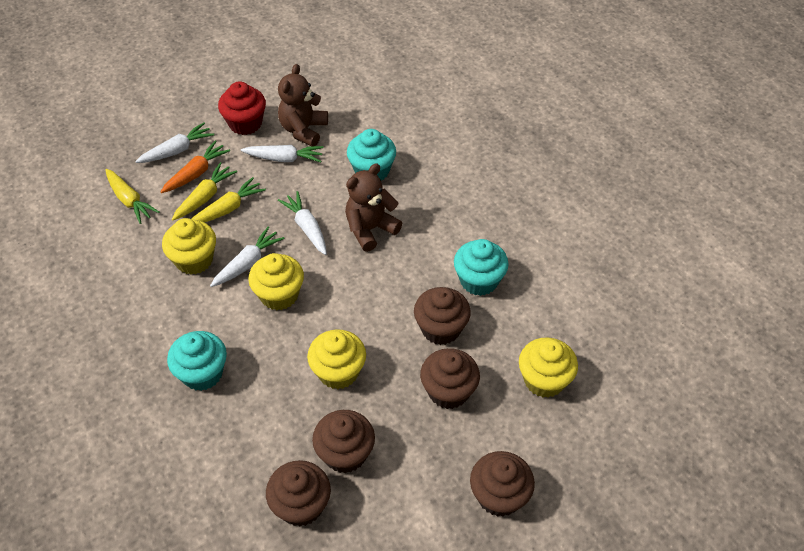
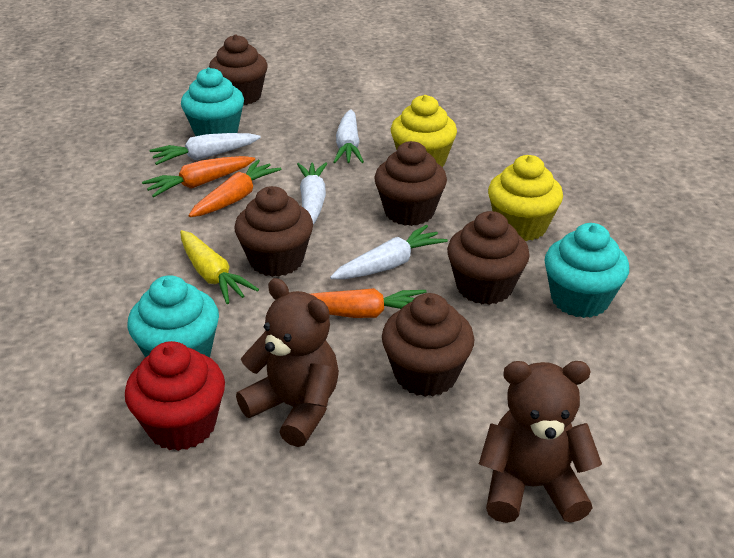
orange carrot: [160,140,230,193] = 1 -> [142,156,255,197] [189,160,281,217] [311,288,427,318] = 3
yellow carrot: [105,169,160,224] [172,162,237,220] [192,177,266,223] = 3 -> [180,230,259,304] = 1
yellow cupcake: [162,218,216,275] [248,253,304,310] [307,329,366,389] [519,337,578,398] = 4 -> [391,95,457,167] [488,155,563,241] = 2

